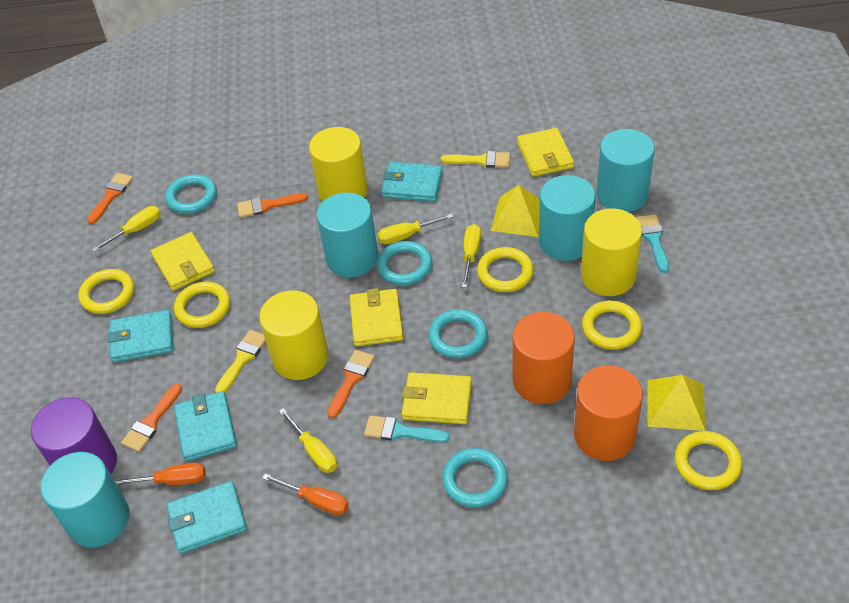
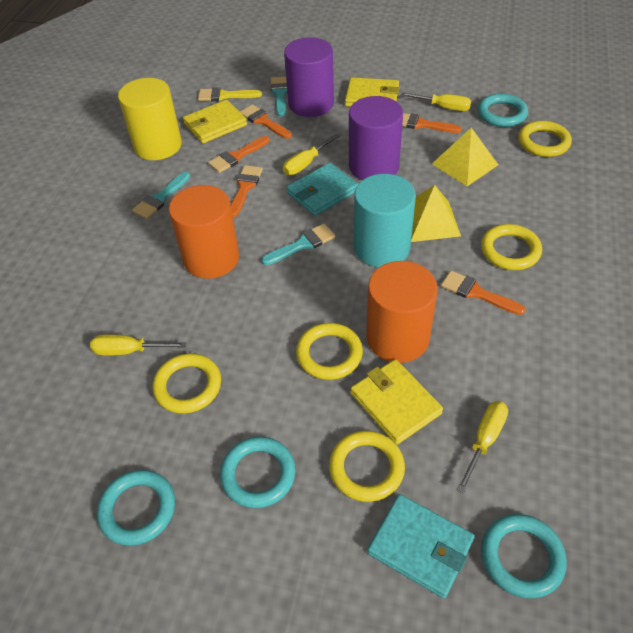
orange brush: [87,173,133,224] [121,384,182,452] [237,193,308,218] [327,350,375,418] = 4 -> [208,136,270,173] [231,165,263,217] [240,104,292,139] [402,113,462,133] [441,271,526,315] = 5
orange screwdriver: [114,463,206,485] [262,473,349,515] = 2 -> none = 0
purple cylinder: [31,397,117,474] = 1 -> [284,37,334,117] [349,96,403,180] = 2
turquoise brush: [364,415,450,443] [637,214,669,273] = 2 -> [132,172,190,219] [261,224,335,265] [271,77,287,117] = 3
turquoise cylinder: [40,452,129,547] [317,192,378,277] [539,175,596,261] [596,129,655,212] = 4 -> [354,174,416,268] = 1
turquoise wallet: [108,310,173,362] [167,481,247,554] [174,391,237,461] [381,162,443,202] = 4 -> [287,163,358,216] [367,494,475,598] = 2
yellow brush: [215,330,266,393] [441,151,510,168] = 2 -> [198,87,262,101] = 1
yellow cylinder: [259,290,328,380] [309,127,368,202] [581,208,642,296] = 3 -> [118,78,182,160] = 1
yellow wallet: [151,232,215,291] [350,288,403,346] [402,372,472,424] [517,128,574,177] = 4 -> [183,100,247,143] [345,77,399,107] [351,359,443,445] = 3

